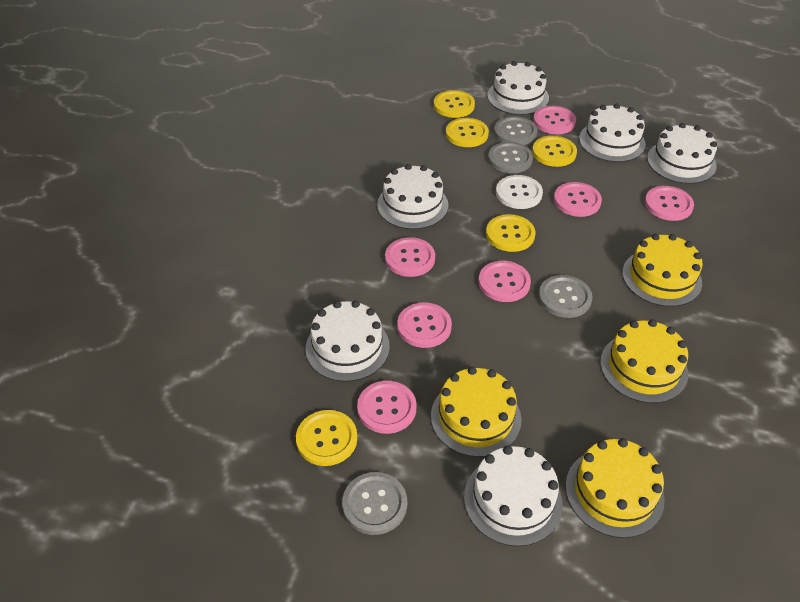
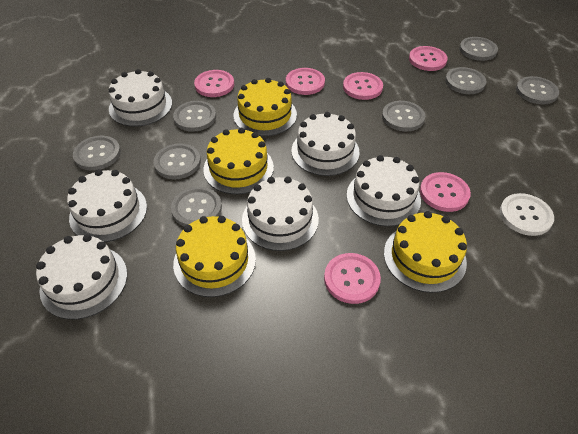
grey button: [342,472,407,535] [488,142,533,173] [494,116,537,145] [538,275,593,318] = 4 -> [73,136,121,171] [153,143,201,179] [171,187,222,227] [173,101,216,132] [382,101,425,131] [445,67,487,94] [459,37,498,61] [516,76,559,104] = 8
pink button: [357,381,417,434] [385,237,435,277] [397,302,452,348] [478,261,531,302] [533,106,576,134] [554,182,602,217] [645,186,694,221] = 7 -> [194,70,234,97] [286,68,325,95] [324,253,381,304] [343,72,383,100] [409,46,448,71] [420,172,471,212] = 6
yellow button: [296,410,357,466] [434,90,475,118] [446,118,489,147] [486,214,535,252] [532,136,577,167] = 5 -> none = 0

